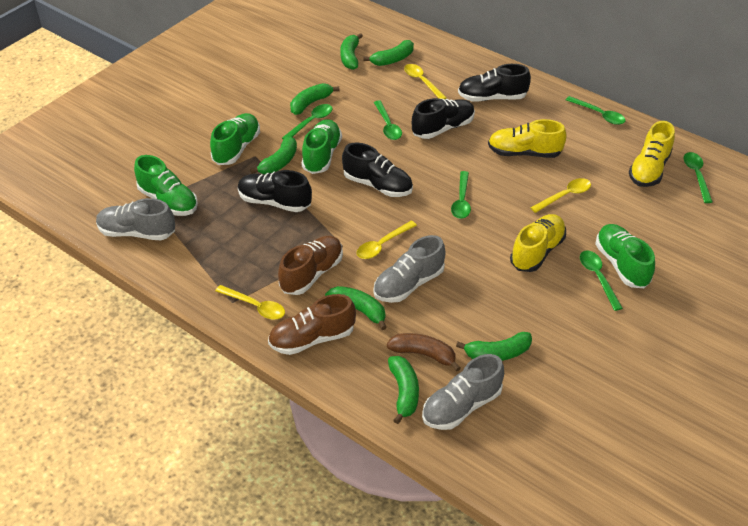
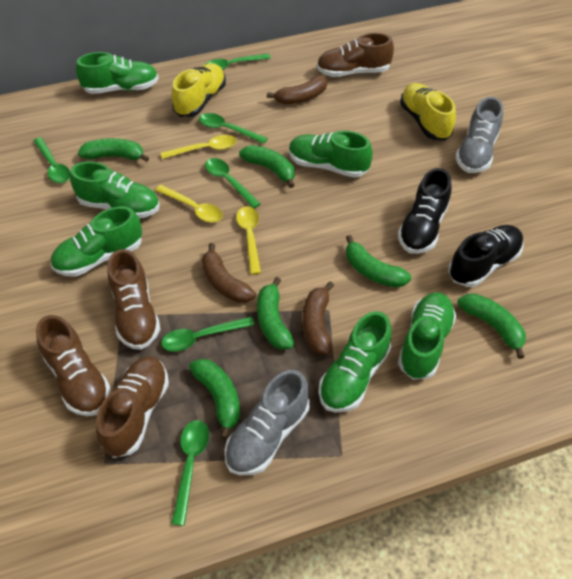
black shoe: [238,170,312,212] [342,143,413,197] [412,98,475,139] [458,64,531,102] = 4 -> [398,168,452,254] [448,225,524,287] = 2
brown banana: [387,333,461,372] = 1 -> [202,243,256,303] [267,75,327,104] [303,282,334,355] = 3
brown shoe: [268,294,356,355] [278,236,343,295] = 2 -> [36,315,111,416] [96,356,169,458] [107,249,160,350] [317,33,394,77] = 4
green banana: [250,136,297,174] [290,83,340,115] [325,286,387,330] [340,33,363,70] [363,40,414,66] [388,356,419,424] [456,332,532,361] = 7 -> [78,138,149,162] [189,359,240,440] [239,145,295,188] [257,277,294,350] [346,235,411,288] [457,294,526,359] = 6
green shoe: [134,155,198,216] [210,113,260,165] [301,119,342,174] [595,224,655,288] = 4 -> [51,206,142,277] [70,161,160,218] [76,52,159,94] [289,131,373,178] [319,311,392,413] [398,292,456,380] = 6
grey shoe: [96,198,175,240] [373,235,445,303] [422,354,504,430] = 3 -> [225,370,309,475] [455,97,503,173] = 2
yellow shoe: [488,119,567,158] [510,214,566,272] [629,121,675,187] = 3 -> [172,63,226,117] [400,83,456,140] = 2
yellow spoon: [215,285,285,320] [357,221,417,259] [404,64,447,99] [530,178,591,213] = 4 -> [155,185,223,223] [161,135,237,159] [236,206,261,275] = 3

